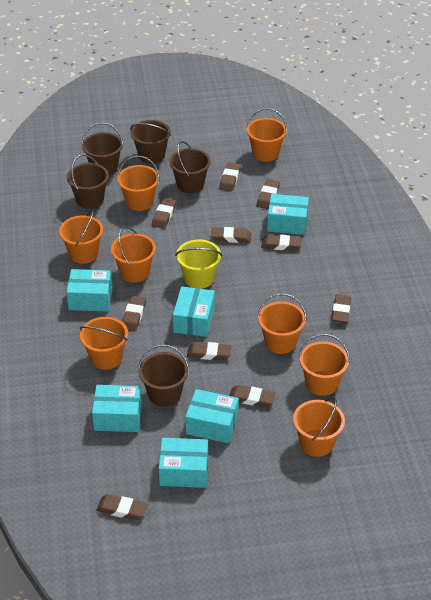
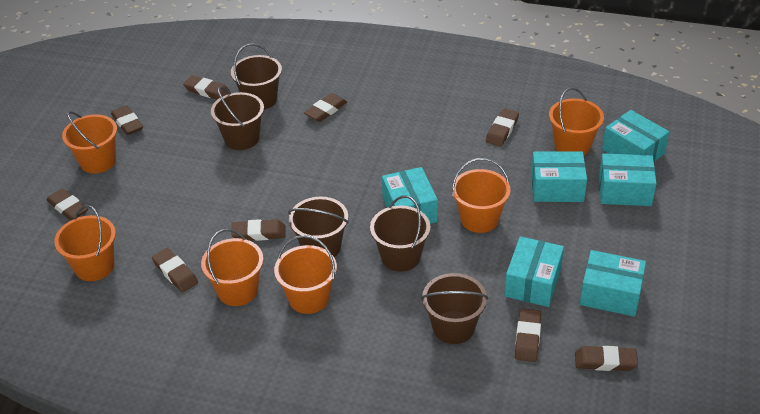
brown eraser: [96,494,147,520] [122,295,146,331] [152,198,176,229] [187,342,232,360] [211,227,251,243] [219,162,241,191] [229,385,276,407] [257,179,280,209] [261,235,302,251] [332,294,351,323] = 10 -> [46,188,88,221] [111,106,143,135] [152,248,198,292] [183,75,230,100] [231,219,285,241] [304,93,347,122] [486,108,519,147] [515,308,541,362] [575,346,638,371] = 9
orange bucket: [59,210,103,264] [80,317,128,370] [111,226,156,283] [117,156,159,211] [247,108,287,162] [257,293,307,354] [293,397,345,457] [299,334,350,396] = 8 -> [54,205,116,281] [62,111,117,173] [201,229,263,306] [274,235,337,314] [452,158,511,233] [549,87,604,155] = 6
yellow bucket: [175,239,222,289] = 1 -> none = 0

